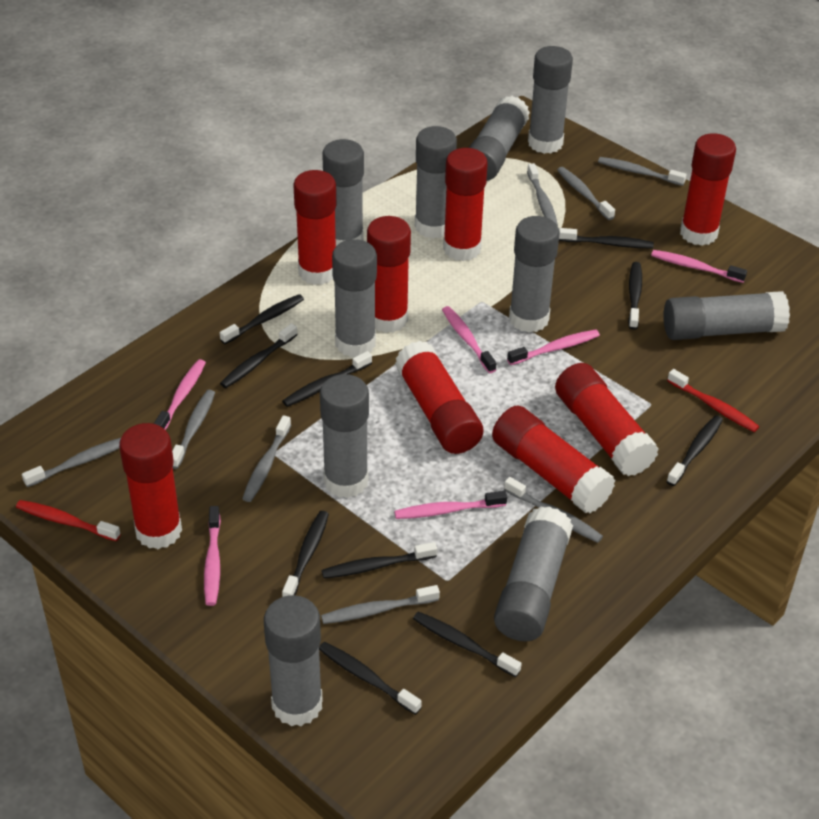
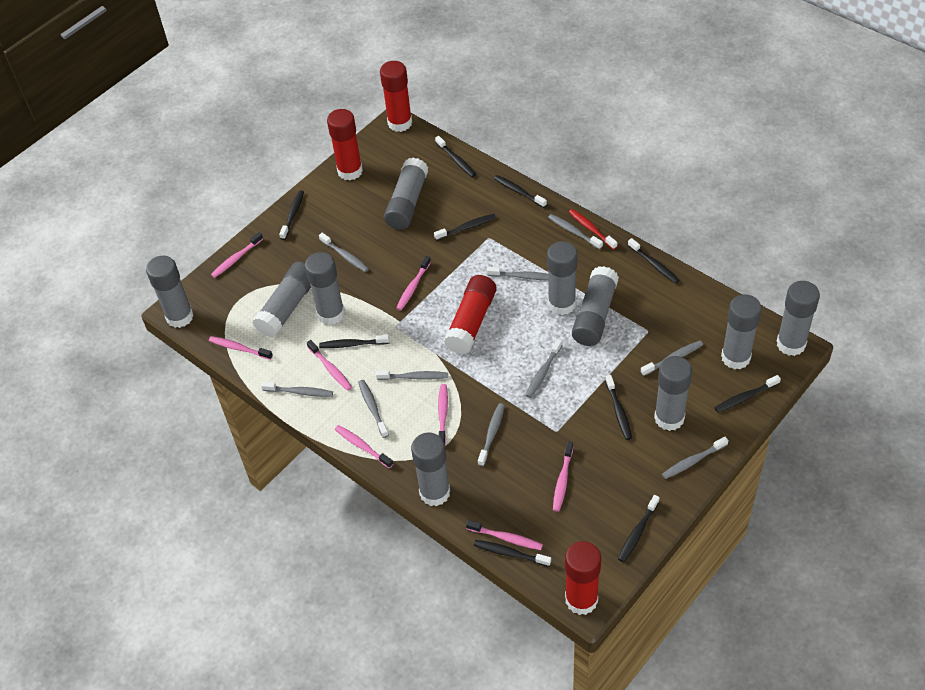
grey toothbrush: [22,437,122,487] [172,390,215,469] [242,415,291,502] [321,585,440,624] [504,477,603,543] [527,163,558,226] [557,167,615,220] [598,157,687,186] = 8 -> [261,382,333,397] [319,233,369,272] [358,380,389,438] [376,370,448,380] [478,403,505,466] [487,267,548,280] [526,339,562,398] [548,214,603,250] [641,341,703,376] [662,436,728,479] = 10
pink toothbrush: [154,359,206,430] [204,506,221,606] [394,491,507,519] [442,306,496,373] [507,329,600,365] [651,250,747,283] = 6 -> [209,336,273,360] [211,232,263,278] [307,340,352,391] [335,425,393,468] [396,256,431,310] [438,384,448,444] [466,520,543,550] [553,441,573,512] = 8
red glue stick: [119,423,182,549] [293,170,336,285] [367,216,411,333] [395,341,483,454] [443,148,488,261] [492,406,615,513] [555,363,659,476] [680,133,736,246] = 8 -> [327,109,363,181] [380,61,412,132] [444,275,497,354] [565,541,601,615] = 4
red toothbrush: [16,500,121,541] [667,369,759,432] = 2 -> [569,209,617,250] = 1

